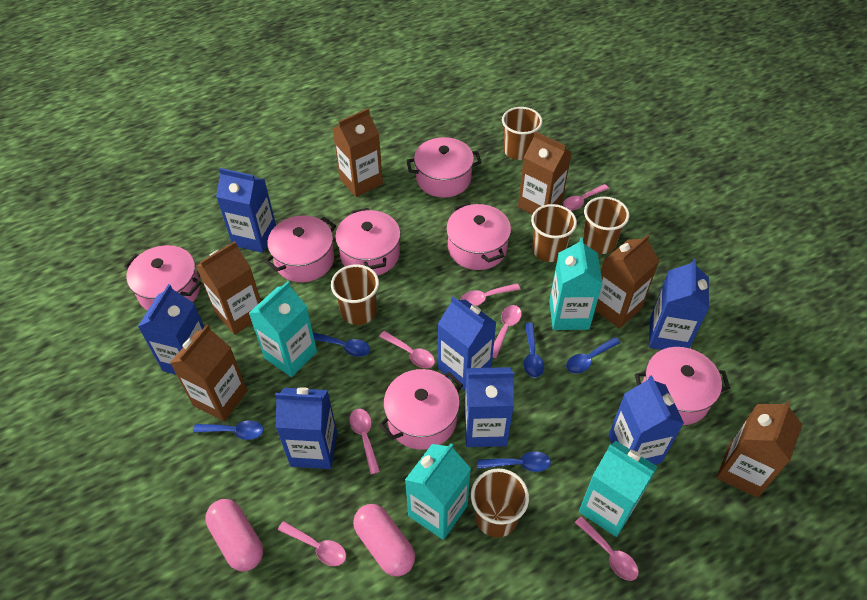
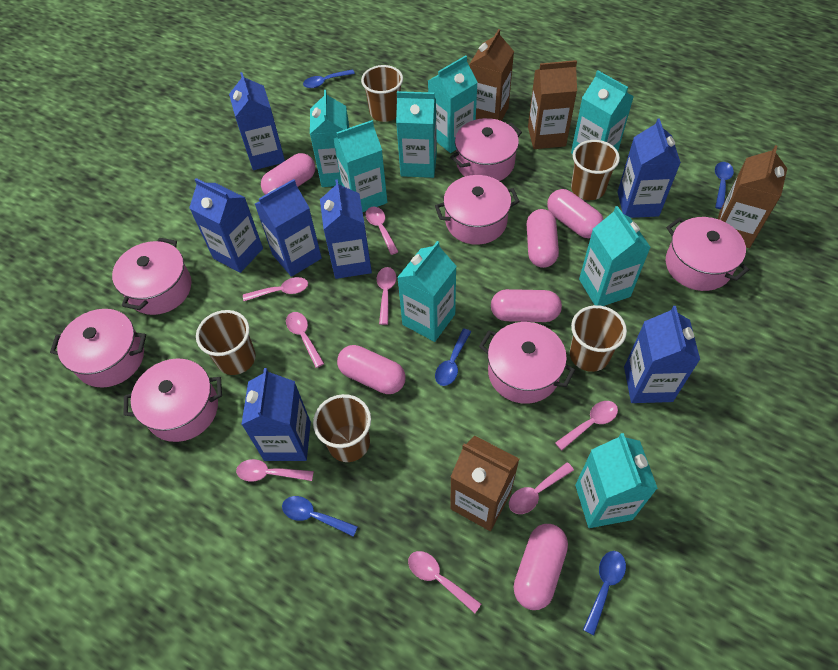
brown carton: [170,325,248,421] [196,241,261,335] [332,108,383,197] [518,131,572,215] [595,234,659,328] [717,400,802,498] = 6 -> [450,436,519,531] [470,29,514,121] [528,60,577,149] [718,145,787,248] = 4
pink capsule: [205,499,263,571] [353,504,415,577] = 2 -> [261,153,315,195] [337,345,406,394] [491,289,562,322] [514,524,568,610] [527,209,559,268] [547,189,604,238] = 6
pink spoon: [278,521,346,566] [349,409,380,474] [379,331,435,368] [461,283,520,306] [493,305,522,358] [563,184,609,210] [575,516,639,581] = 7 -> [236,459,314,482] [243,277,308,301] [286,312,324,368] [366,206,399,255] [377,267,396,325] [408,551,481,613] [509,462,574,514] [555,401,618,450] = 8
turquoise carton: [249,281,317,377] [405,443,471,540] [549,238,603,330] [579,441,658,537] = 4 -> [310,90,349,187] [333,120,388,212] [396,91,437,178] [397,241,457,342] [428,55,478,153] [571,70,634,154] [575,433,658,528] [579,206,651,306] = 8

